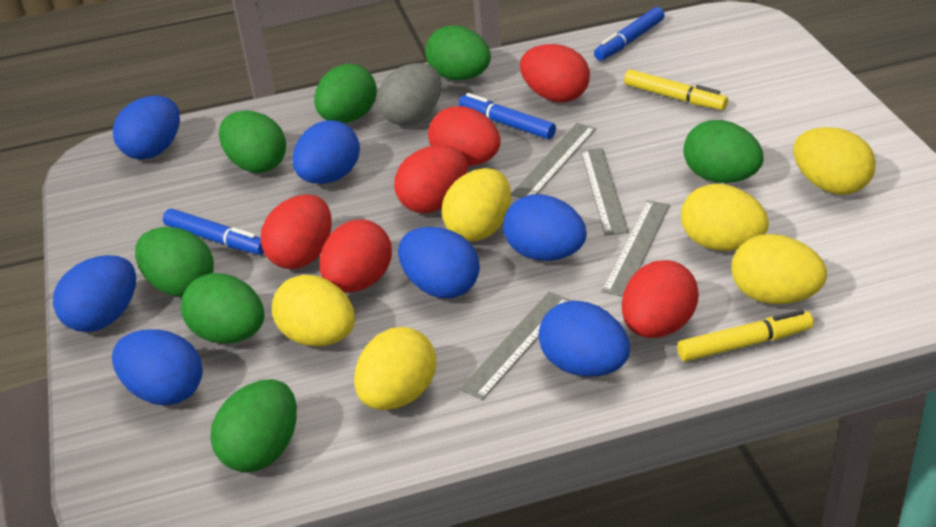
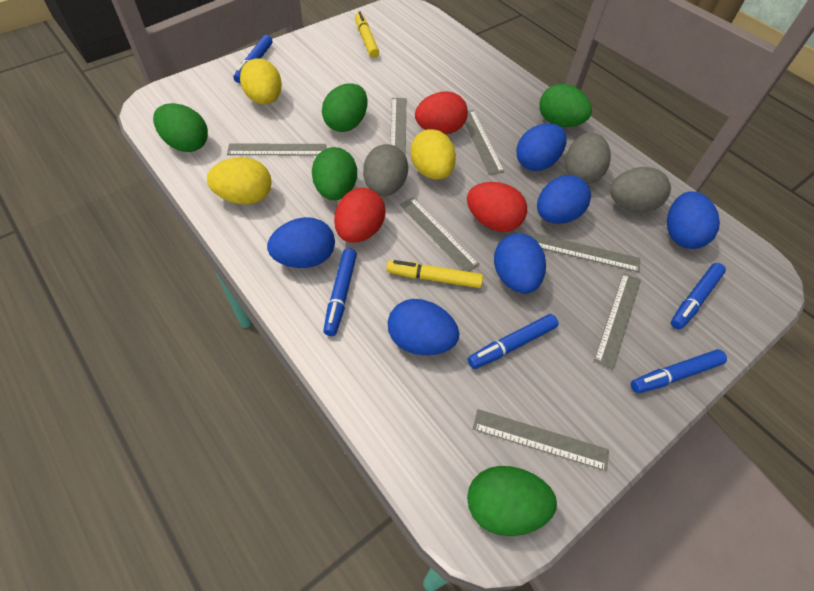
blue egg: [53,255,136,332] [112,330,203,405] [113,95,180,160] [292,120,360,184] [398,227,480,298] [503,194,587,261] [539,301,630,376] = 7 -> [267,217,335,268] [388,299,459,355] [494,233,546,294] [516,123,567,171] [537,175,591,224] [667,191,720,249] = 6
blue marker: [163,209,264,255] [459,93,556,139] [594,7,665,61] = 3 -> [233,35,272,83] [323,248,357,336] [468,314,558,369] [631,349,727,393] [671,263,726,329] = 5
green egg: [135,227,214,296] [181,273,264,343] [210,379,297,472] [219,110,286,173] [314,64,377,123] [425,25,491,80] [683,120,764,183] = 7 -> [153,103,208,152] [312,147,357,200] [322,83,368,132] [467,466,557,536] [539,84,592,127] = 5
grey egg: [378,63,442,126] = 1 -> [363,144,408,196] [565,132,611,184] [610,167,671,212] = 3
grey ruler: [460,292,571,400] [511,123,596,198] [581,148,629,236] [602,200,670,297] = 4 -> [227,143,326,155] [390,98,406,156] [399,197,480,272] [465,110,504,175] [473,409,609,471] [533,233,640,272] [594,273,641,370] = 7
red egg: [261,195,332,269] [319,219,392,292] [394,145,467,213] [428,106,501,166] [520,44,590,103] [622,260,699,338] = 6 -> [334,188,386,243] [415,91,468,134] [467,182,527,232] = 3
yellow egg: [272,275,355,346] [354,327,436,410] [442,168,511,241] [681,184,769,251] [731,234,827,304] [793,127,876,195] = 6 -> [207,157,272,205] [240,58,282,105] [410,129,456,180] = 3

